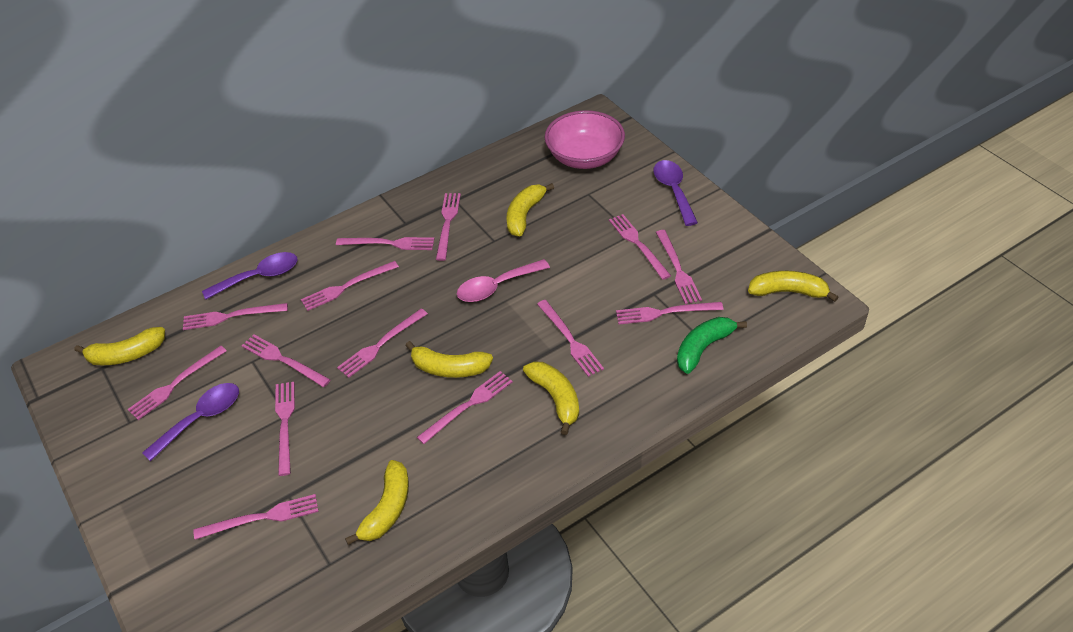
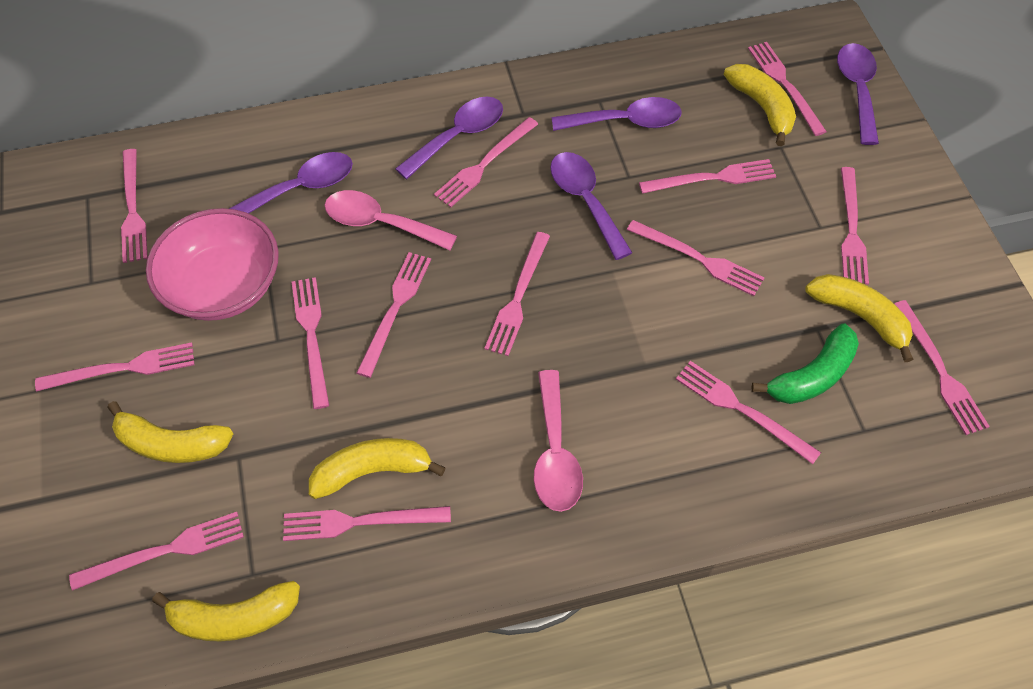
pink spoon: [457,259,550,302] = 1 -> [325,190,457,251] [534,370,583,512] = 2
purple spoon: [142,383,239,461] [202,252,297,300] [653,160,698,226] = 3 -> [229,152,353,214] [395,97,503,179] [550,152,632,260] [552,97,682,131] [837,43,879,145] = 5
yellow banana: [75,327,165,365] [345,460,409,545] [405,341,493,378] [506,183,554,237] [523,362,579,435] [748,271,838,302] = 6 -> [107,401,233,463] [152,581,300,641] [309,438,446,499] [724,64,796,146] [805,274,913,362] = 5

